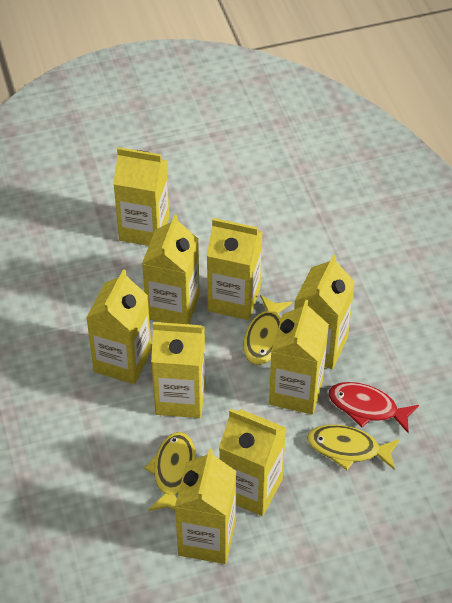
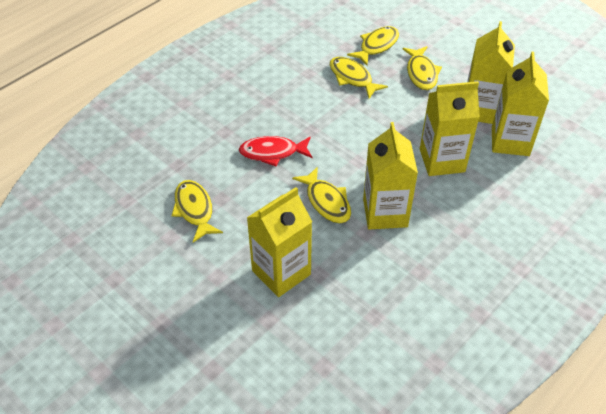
yellow carton: [86,269,151,384] [113,147,169,246] [142,214,200,324] [151,322,206,418] [175,449,236,564] [207,218,262,320] [219,409,286,516] [269,300,329,414] [294,255,355,369] = 9 -> [247,187,312,297] [363,122,418,230] [420,81,480,176] [467,21,515,124] [492,52,549,156] = 5
yellow fish: [144,432,196,511] [243,295,293,365] [307,424,400,470] = 3 -> [171,180,223,242] [292,166,351,223] [330,57,388,99] [347,26,399,65] [402,46,442,90] = 5

